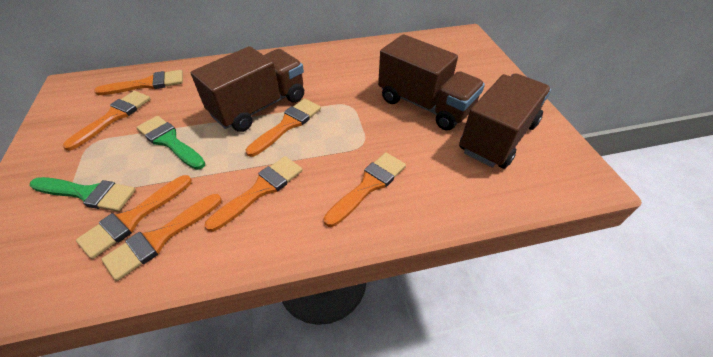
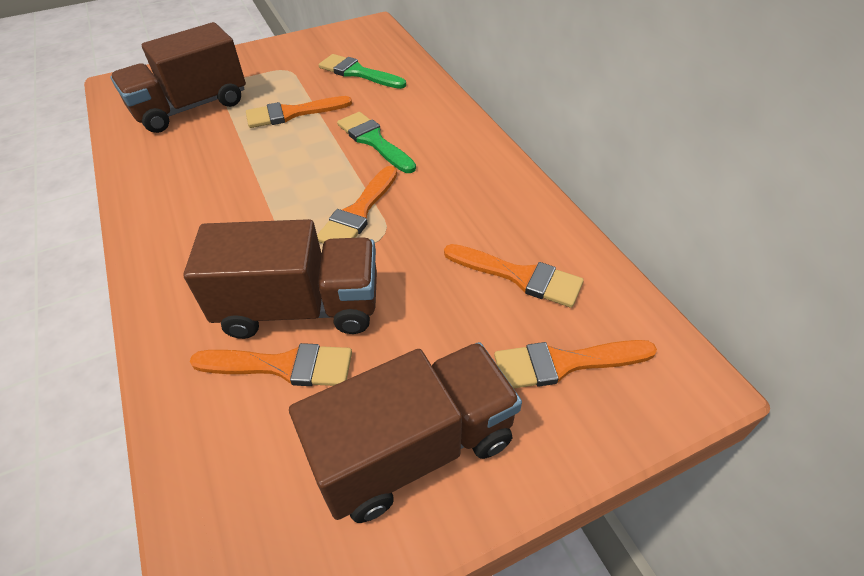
orange brush: [63,91,150,151] [76,175,192,259] [94,70,183,95] [101,194,222,281] [205,156,303,232] [246,99,321,157] [324,152,406,227] = 7 -> [190,343,352,386] [246,96,352,128] [317,166,397,244] [444,244,584,308] [494,340,657,388] = 5

